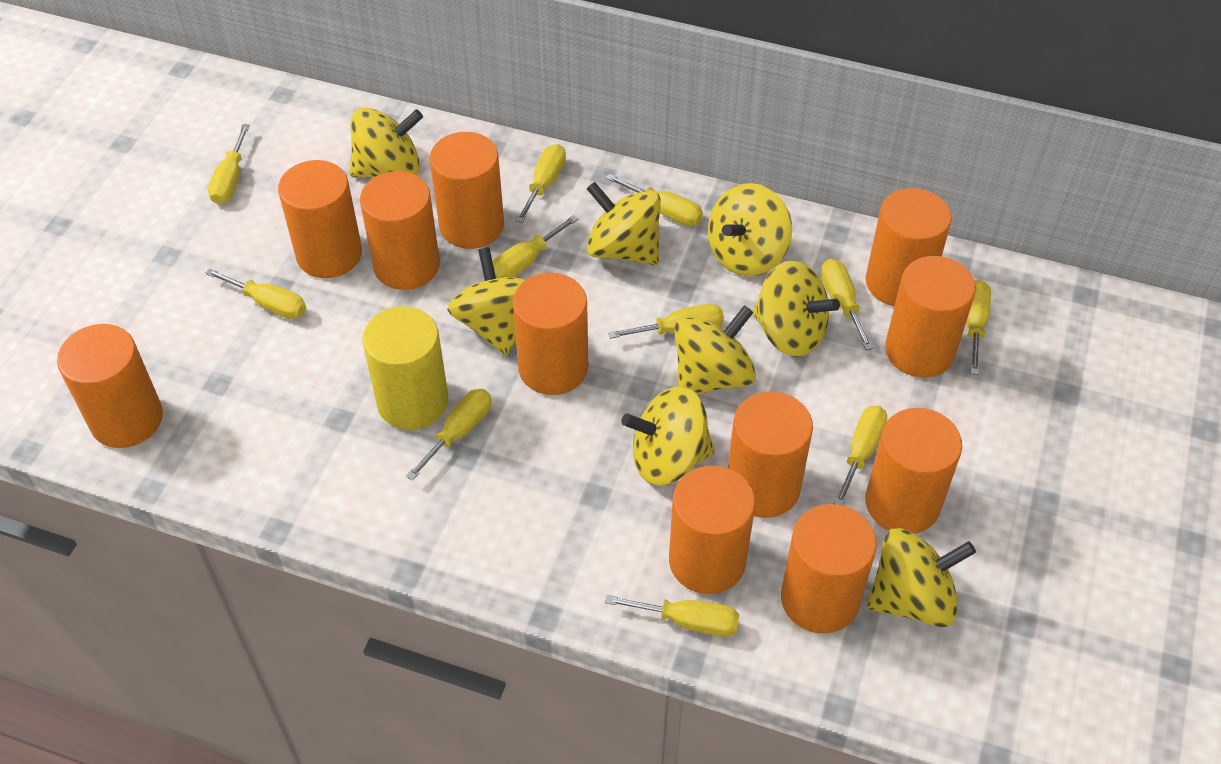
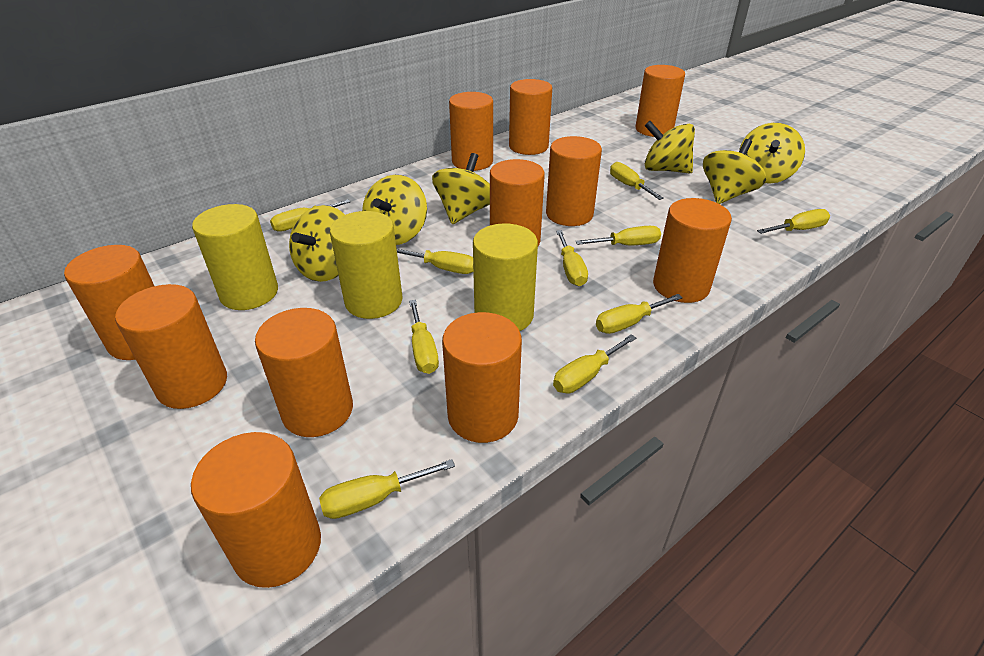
yellow cylinder: [363,306,448,430] = 1 -> [192,204,278,310] [330,211,403,319] [473,223,538,331] = 3
yellow screwdriver: [205,268,306,319] [208,124,250,204] [406,389,491,481] [492,215,579,279] [516,144,566,223] [605,174,703,226] [605,595,739,637] [608,304,724,339] [821,259,874,350] [834,406,887,506] [966,280,991,375] = 11 -> [270,199,350,232] [319,459,455,519] [397,249,473,274] [409,300,439,374] [553,334,637,393] [556,230,588,286] [575,226,661,246] [596,294,683,334] [610,162,664,200] [757,209,830,234] = 10
yellow spinning top: [350,107,423,178] [447,247,525,356] [586,182,661,265] [621,386,715,486] [674,305,756,394] [708,183,792,276] [753,260,840,357] [867,528,976,628] = 8 -> [289,205,345,282] [362,175,427,245] [432,153,490,224] [645,121,695,174] [703,139,766,204] [739,123,805,184] = 6

